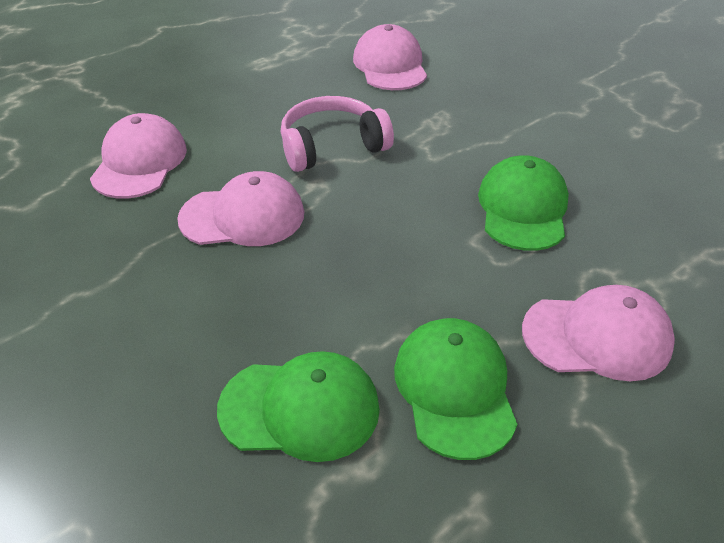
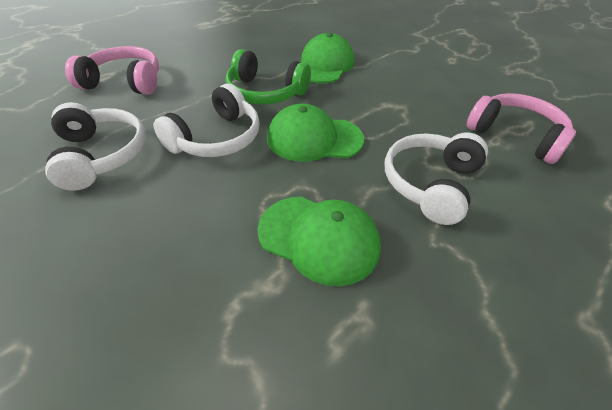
green headphones: none = 0 -> [225,49,311,104] = 1
pink cap: [90,113,187,199] [177,171,304,246] [353,24,427,90] [522,285,675,381] = 4 -> none = 0
pink headphones: [281,96,394,172] = 1 -> [65,46,159,95] [467,93,576,164] = 2
white headphones: none = 0 -> [45,102,146,191] [153,84,260,157] [385,132,488,225] = 3

